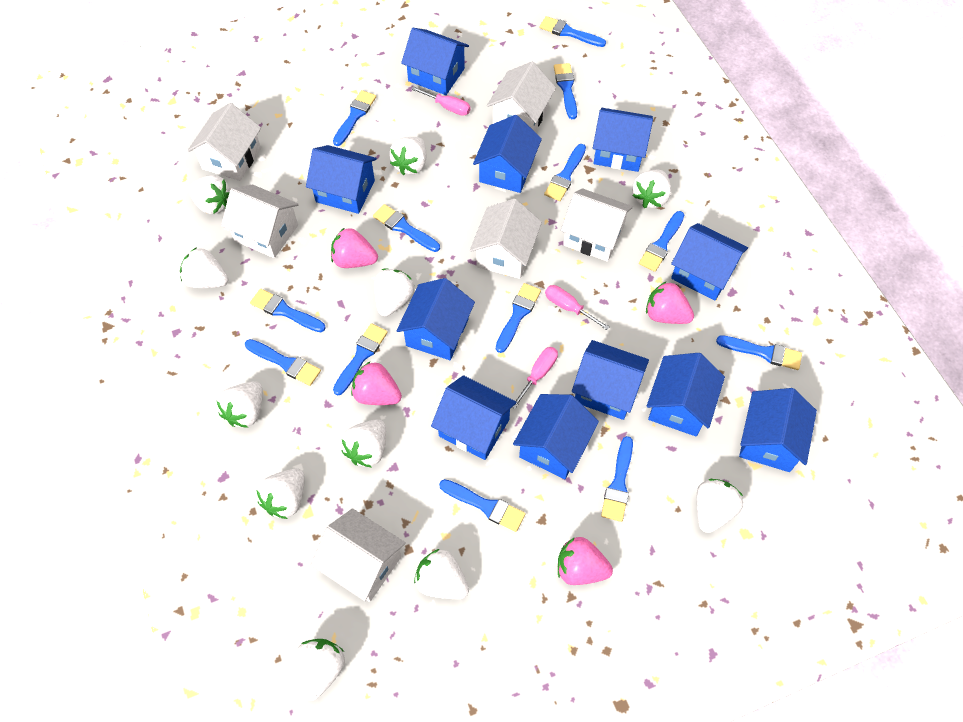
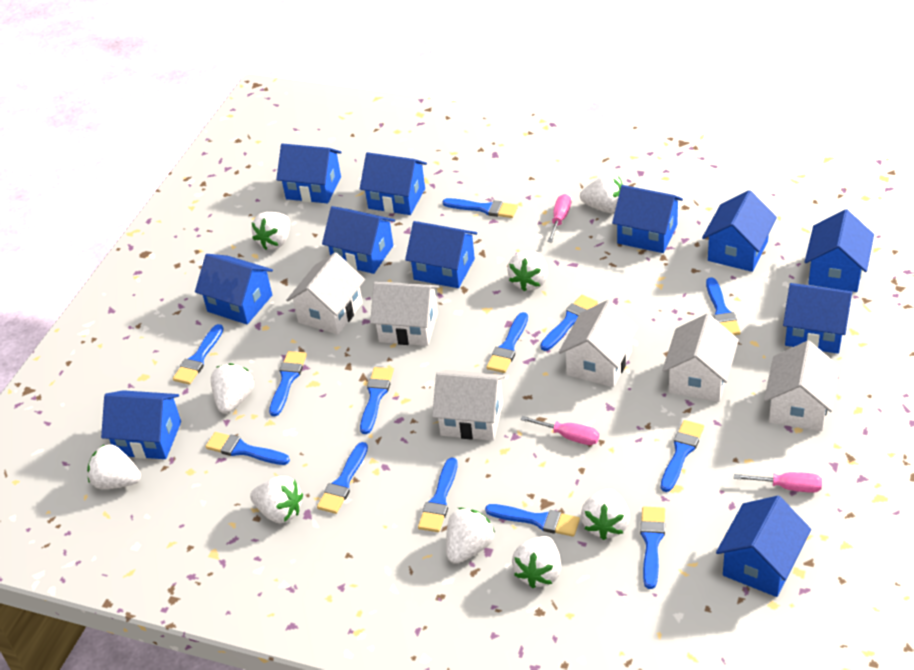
pink strawberry: [331,228,378,268] [351,361,402,405] [558,537,613,585] [646,281,694,324] = 4 -> none = 0
white strawberry: [180,247,229,288] [188,175,230,214] [217,381,263,428] [257,468,305,519] [294,639,345,701] [341,419,386,468] [375,269,415,316] [389,137,426,175] [414,549,469,599] [632,170,671,208] [697,479,743,533] = 11 -> [87,444,141,489] [211,363,254,413] [250,476,303,523] [251,212,290,250] [446,508,495,564] [507,251,548,292] [512,536,561,588] [580,174,623,213] [581,489,630,540] = 9

